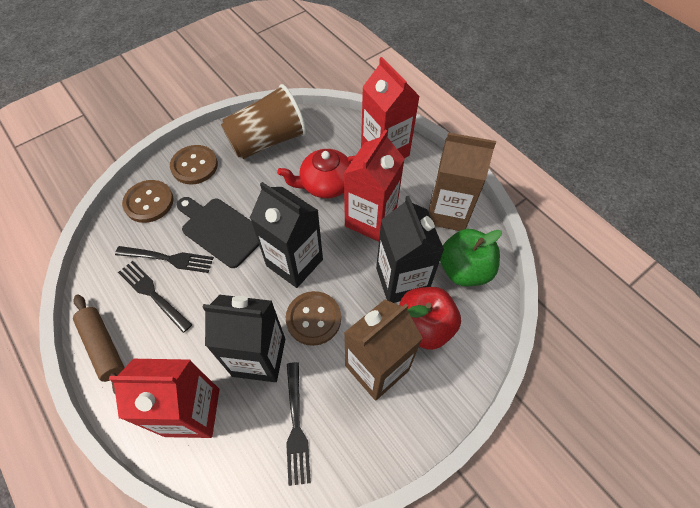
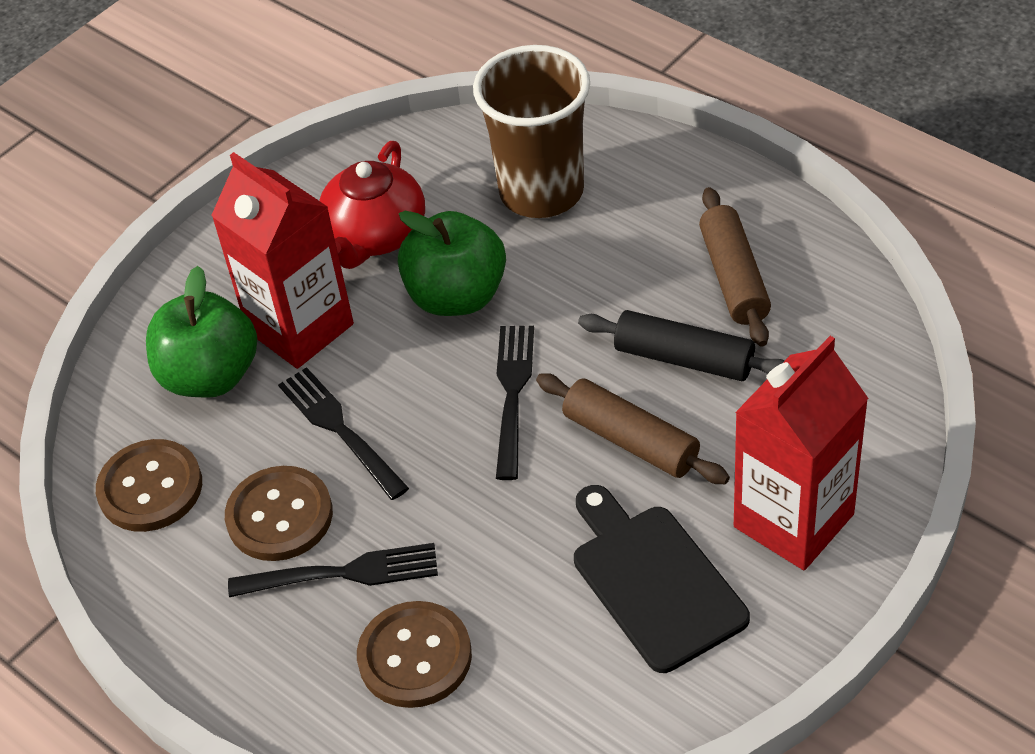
black carton: [202,295,285,382] [250,182,323,288] [376,196,444,303] = 3 -> none = 0
black rolling pin: none = 0 -> [578,310,784,381] = 1
brown carton: [344,299,423,401] [428,132,496,231] = 2 -> none = 0
brown rolling pin: [73,295,125,394] = 1 -> [536,373,730,484] [699,187,771,346] = 2
green apple: [440,229,502,286] = 1 -> [146,266,257,398] [398,211,506,316] = 2
red apple: [399,287,461,350] = 1 -> none = 0
red carton: [109,359,219,438] [344,130,405,242] [361,57,420,158] = 3 -> [211,152,354,369] [734,336,869,570] = 2

